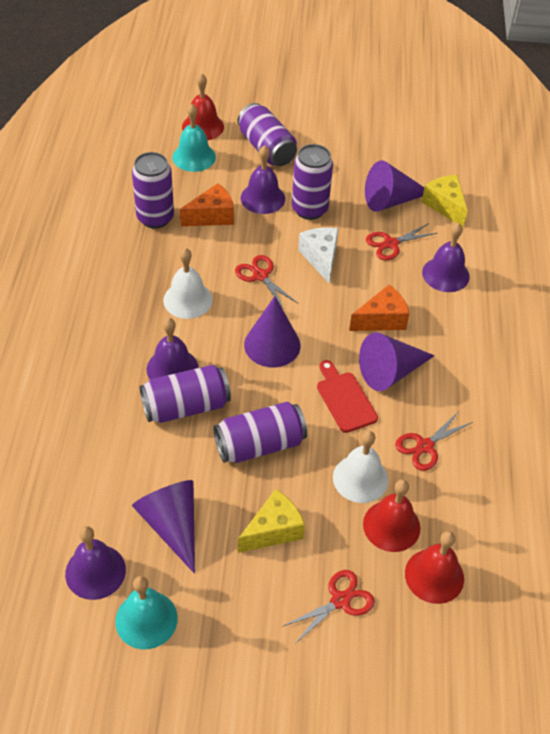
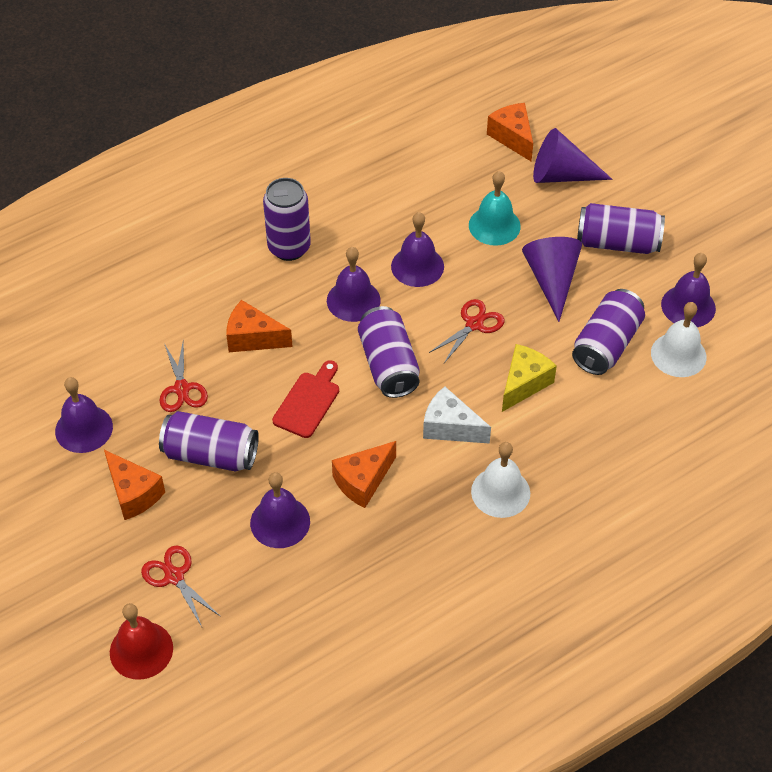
orange cheese: [180,183,234,226] [349,284,410,331] = 2 -> [104,450,165,520] [226,300,293,352] [332,441,396,508] [487,103,533,161] = 4
purple bell: [65,526,126,600] [147,318,198,379] [241,145,285,214] [422,223,470,292] = 4 -> [55,377,113,453] [250,472,310,548] [327,247,381,322] [391,212,444,287] [661,253,716,327] = 5
purple cone: [132,480,195,574] [244,296,301,367] [359,332,435,391] [365,160,424,212] = 4 -> [522,237,582,322] [533,128,612,183] = 2
red bell: [182,73,224,140] [363,479,421,552] [405,531,464,604] = 3 -> [110,603,173,680] = 1
red scissors: [235,255,298,309] [283,570,375,644] [366,223,437,261] [395,411,473,471] = 4 -> [141,545,221,627] [159,343,208,412] [429,299,504,363] = 3
turquoise bell: [115,576,178,649] [172,104,216,172] = 2 -> [469,171,521,246] = 1
yellow cheese: [238,489,305,553] [422,175,468,227] = 2 -> [502,344,557,412] = 1

